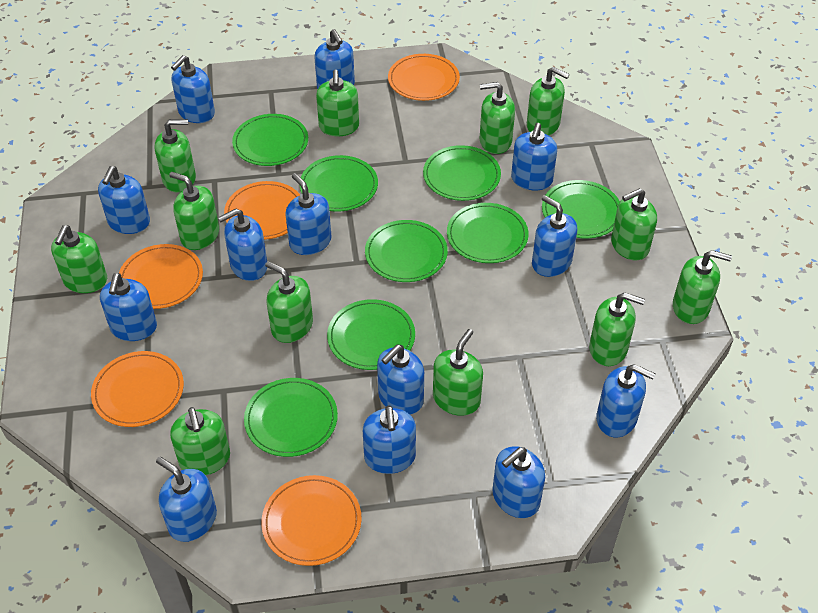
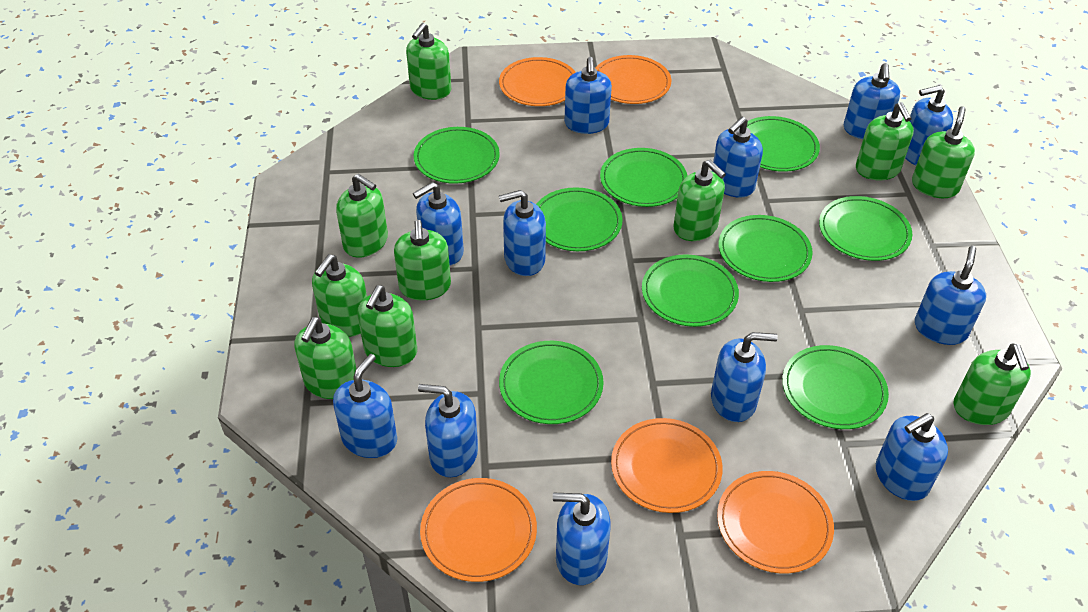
blue soap dispenser: [98,166,150,234] [100,273,157,341] [156,457,217,542] [171,55,215,123] [218,209,267,281] [285,173,332,255] [315,29,355,89] [363,405,416,474] [377,345,424,415] [492,446,545,518] [511,123,557,191] [532,195,577,277] [596,364,655,437] = 13 -> [333,354,397,458] [413,182,464,266] [418,384,478,477] [499,190,546,276] [553,493,611,585] [565,57,612,134] [711,332,778,422] [712,117,763,198] [844,63,900,139] [876,413,948,501] [905,85,953,165] [915,246,986,345] = 12
green plate: [232,114,308,166] [244,378,338,457] [299,155,378,212] [327,299,415,370] [365,220,448,282] [423,145,501,201] [447,203,529,263] [542,180,620,239] = 8 -> [414,127,500,184] [499,341,604,424] [536,187,623,251] [600,148,687,207] [642,254,739,327] [718,215,813,282] [747,116,820,172] [782,345,889,429] [819,196,912,261] = 9
green soap dispenser: [51,225,107,293] [155,119,196,193] [169,172,219,250] [170,407,230,475] [265,261,313,343] [316,70,359,136] [433,329,483,416] [479,82,515,154] [527,67,569,136] [589,292,645,366] [611,188,657,260] [673,250,732,324] = 12 -> [294,317,356,399] [312,254,367,337] [336,174,388,258] [357,285,417,367] [394,220,451,300] [406,23,451,100] [674,160,726,241] [856,102,914,181] [912,106,975,198] [953,344,1031,425] = 10

